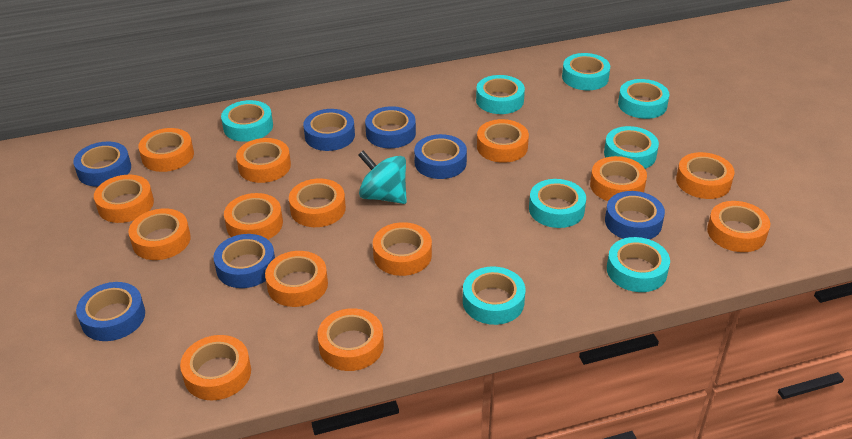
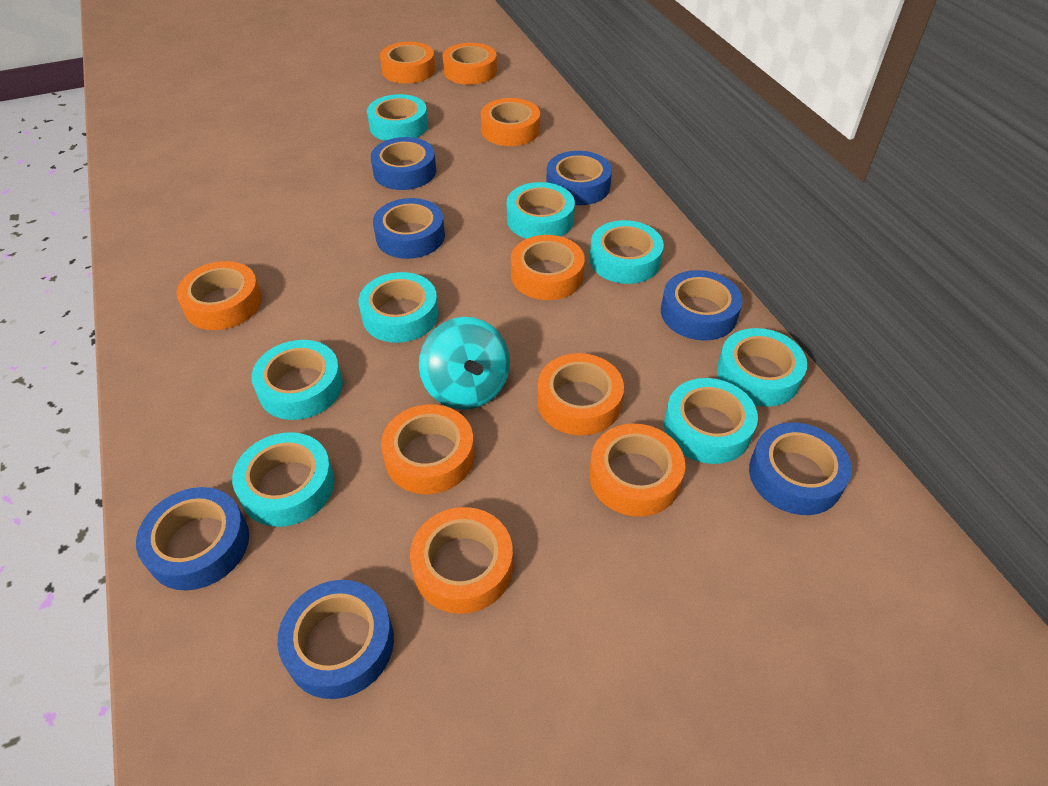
orange tape: [94,175,154,223] [128,209,191,260] [138,128,194,172] [180,335,251,400] [224,193,283,239] [236,138,291,183] [265,251,328,307] [289,179,346,227] [317,308,384,371] [373,222,432,276] [477,119,529,163] [590,156,647,201] [676,152,735,199] [707,201,770,252] = 14 -> [176,261,262,330] [380,42,435,84] [381,404,475,494] [410,507,513,614] [443,43,497,85] [481,98,540,146] [511,235,585,300] [537,353,624,436] [589,424,685,517] = 9

